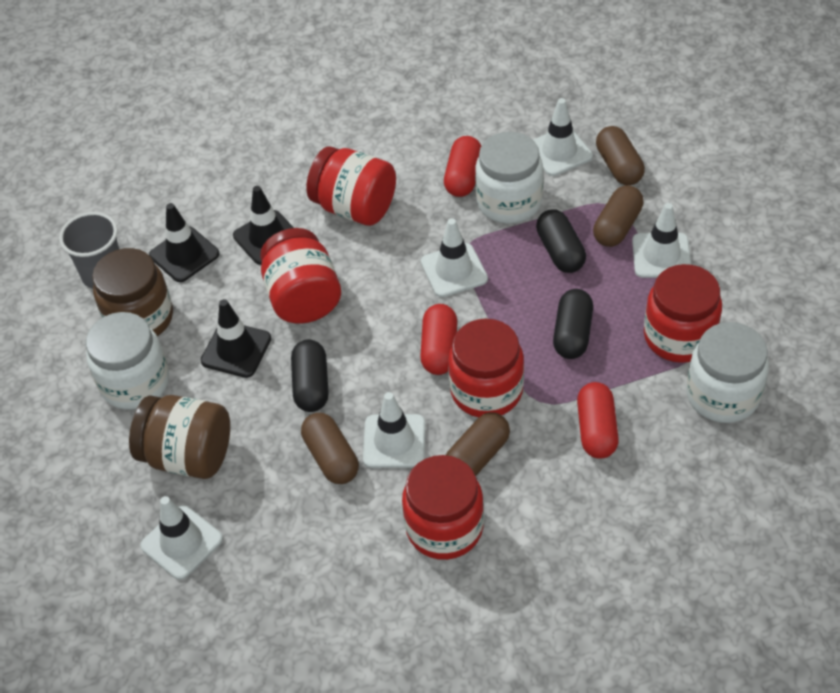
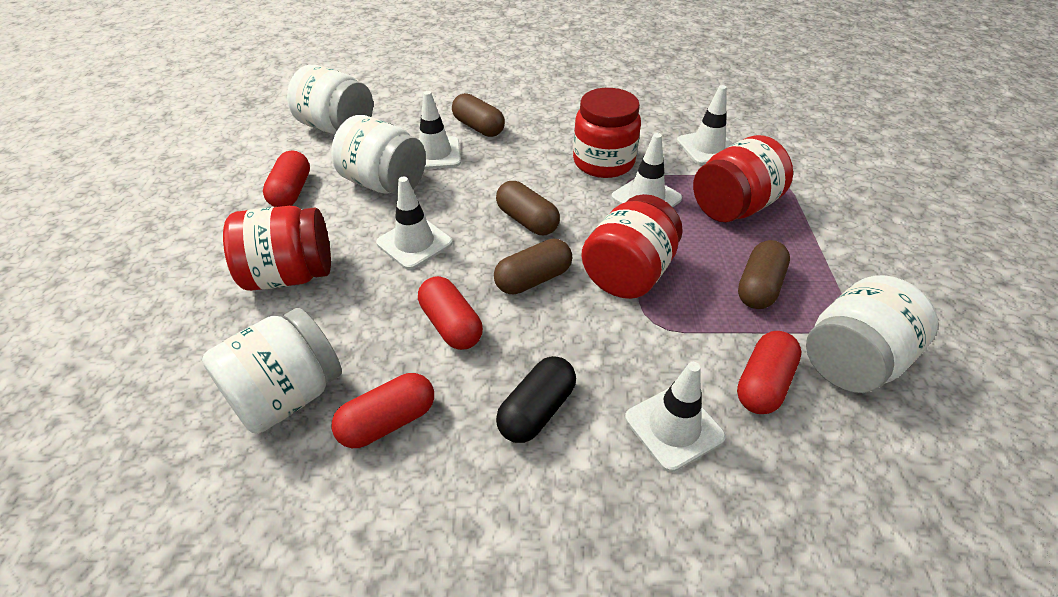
black capsule: [291,340,329,412] [536,209,586,273] [553,289,593,359] = 3 -> [496,356,576,443] = 1
black traffic cone: [149,203,220,282] [201,299,271,378] [233,186,294,265] = 3 -> none = 0
brown jar: [92,248,173,336] [129,395,230,479] = 2 -> none = 0
grey cup: [59,212,119,289] = 1 -> none = 0
red capsule: [420,304,457,375] [444,136,481,197] [577,382,619,459] = 3 -> [263,150,310,207] [331,373,434,448] [418,276,483,350] [737,331,801,414] = 4
red jar: [260,228,341,324] [306,146,396,226] [402,455,484,560] [448,319,524,417] [644,264,722,363] = 5 -> [223,206,331,291] [573,88,641,178] [581,194,683,299] [693,135,793,222] = 4
white jar: [86,312,169,409] [475,132,543,224] [686,322,769,423] = 3 -> [202,308,342,434] [287,64,373,135] [331,115,426,195] [806,275,938,393] = 4

